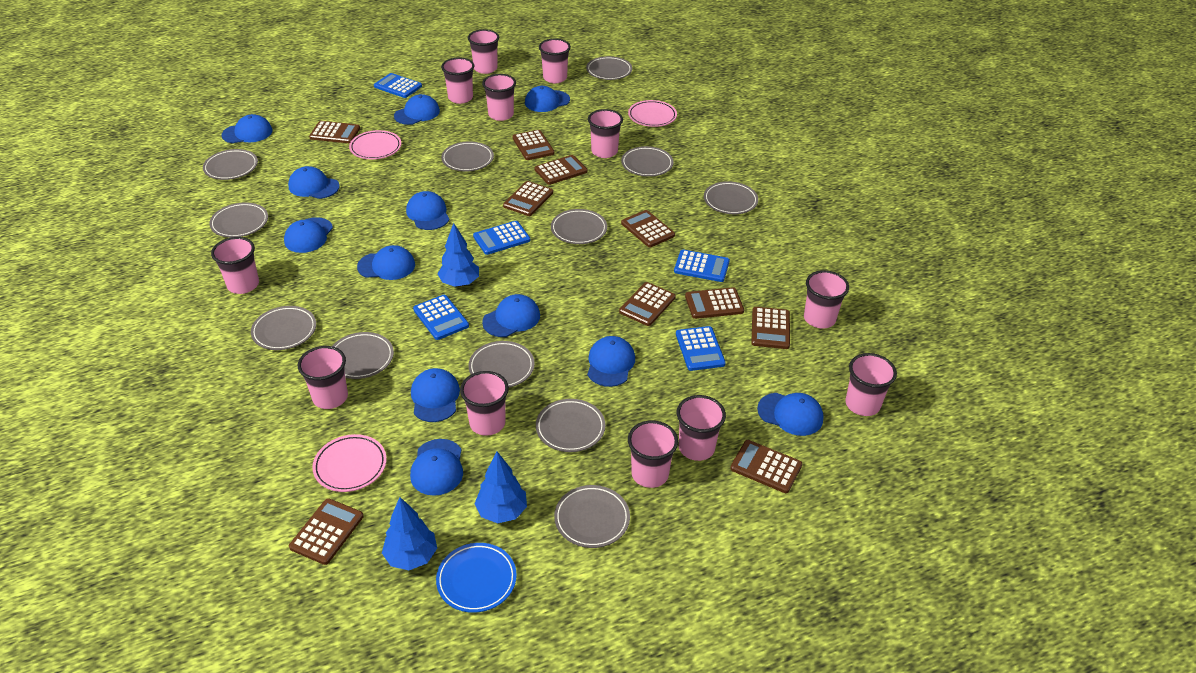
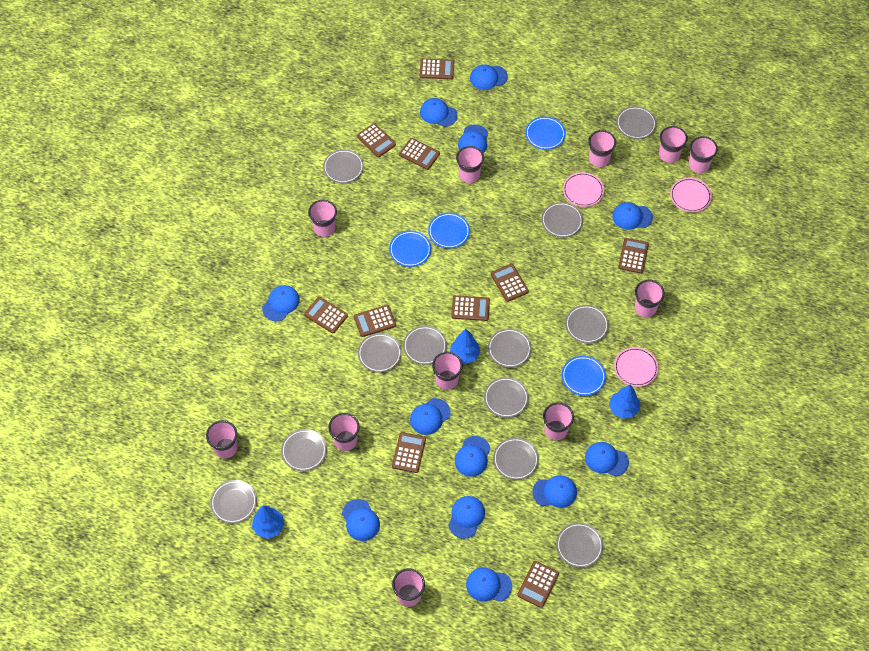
blue calculator: [374,73,422,98] [413,295,469,340] [473,221,530,255] [674,250,730,282] [676,326,726,371] = 5 -> none = 0
blue plate: [436,543,517,613] = 1 -> [389,231,431,267] [428,213,470,248] [525,117,566,150] [562,356,606,396] = 4
pink cup: [211,237,259,294] [298,346,348,409] [441,57,474,104] [460,371,509,436] [468,29,499,74] [482,74,516,121] [539,39,571,83] [588,109,623,158] [628,420,678,488] [677,395,726,461] [804,270,849,328] [845,353,897,416] = 12 -> [206,420,238,458] [308,200,337,237] [328,413,360,451] [392,568,425,607] [432,352,463,390] [456,146,484,183] [543,402,574,440] [588,130,616,167] [635,280,665,317] [659,126,688,163] [689,136,718,173] = 11

